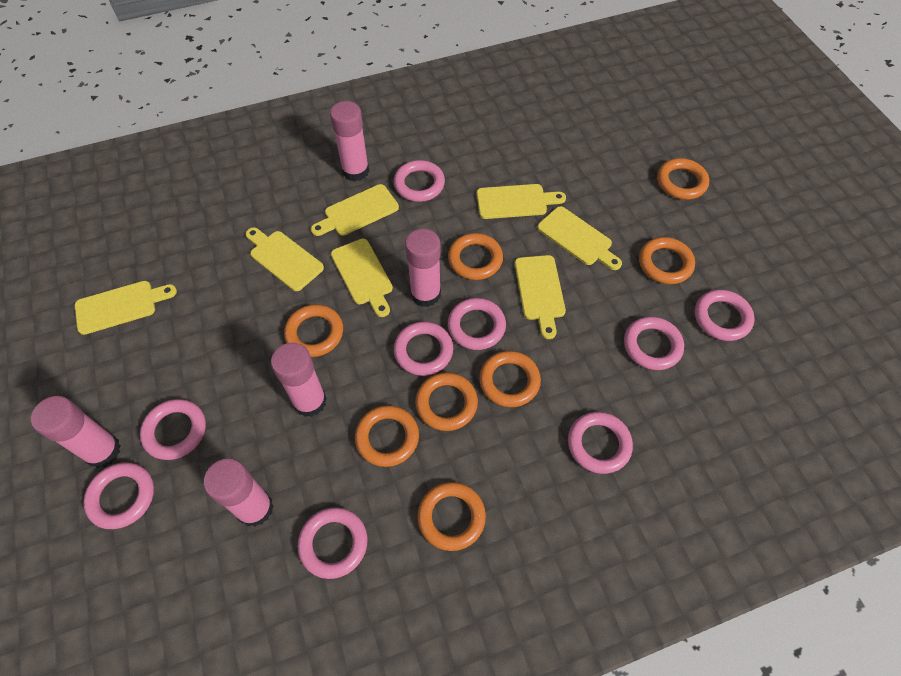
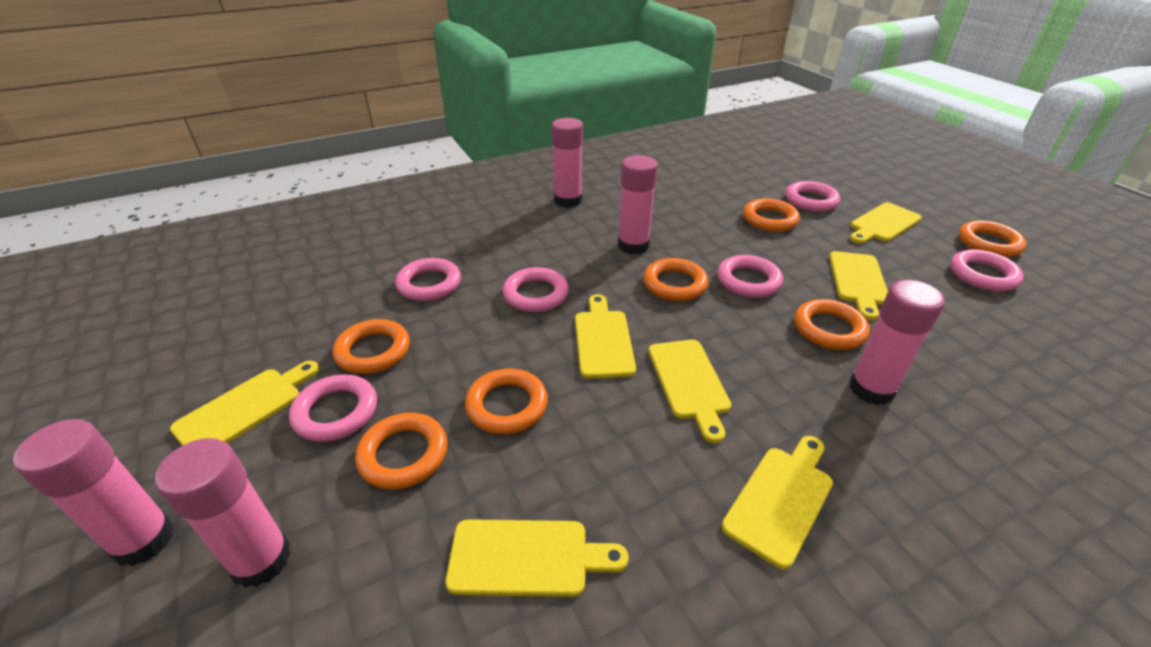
orange ring: [284,304,343,357] [355,405,419,467] [415,372,478,431] [417,482,486,551] [448,233,503,280] [479,351,541,407] [639,237,695,284] [657,158,709,200] = 8 -> [333,319,410,374] [355,413,448,490] [465,369,548,434] [643,258,708,301] [743,198,800,232] [794,299,870,350] [959,220,1027,257] = 7
pink ring: [83,462,154,529] [140,399,206,460] [298,507,367,579] [394,160,445,202] [394,322,453,376] [448,298,506,350] [568,412,633,474] [624,316,684,370] [695,289,754,341] = 9 -> [289,374,377,442] [395,258,461,301] [503,267,569,312] [717,255,783,298] [785,181,840,212] [950,249,1024,291] = 6

